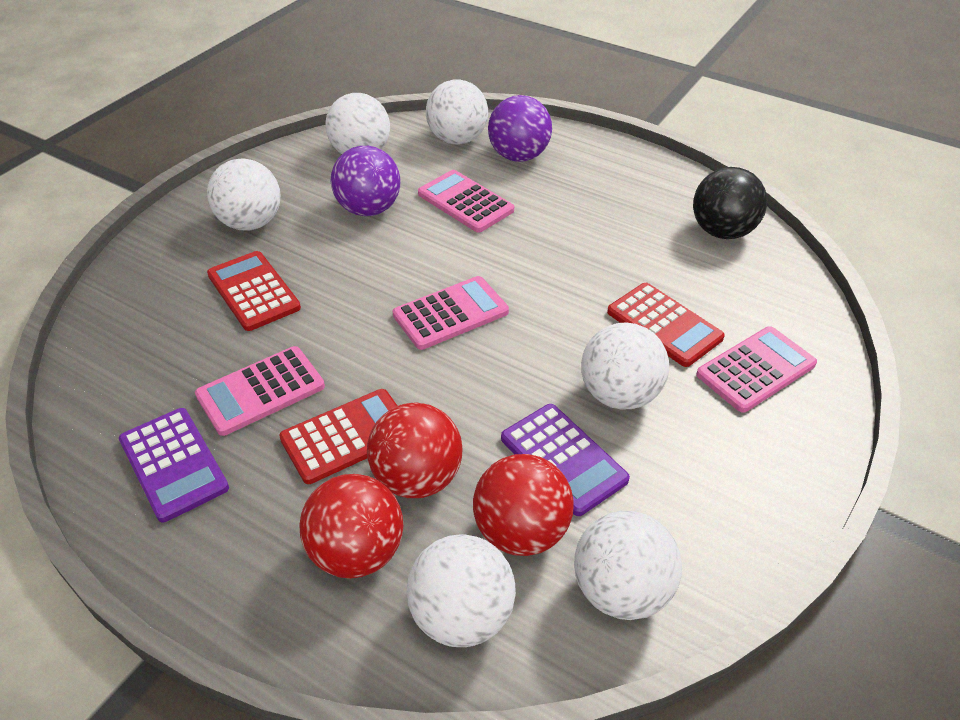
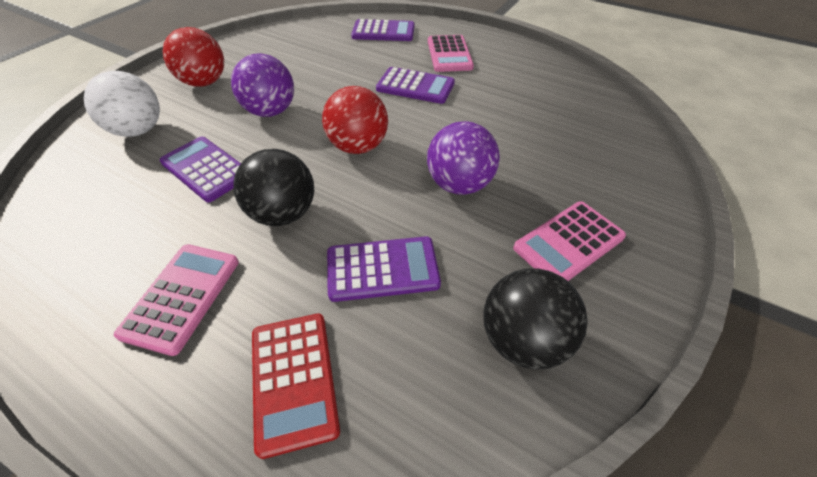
black ball: [693,167,767,239] = 1 -> [233,149,314,226] [484,268,588,369] = 2
pink calculator: [195,346,325,436] [393,276,509,350] [418,170,514,233] [696,326,817,413] = 4 -> [114,244,239,356] [428,35,474,72] [513,201,626,281] = 3
purple calculator: [119,408,229,522] [501,404,630,516] = 2 -> [159,137,241,202] [327,236,441,302] [351,19,414,41] [376,67,455,104] = 4
red ball: [299,474,404,579] [367,402,462,498] [473,454,574,556] = 3 -> [163,27,224,87] [322,86,388,154] = 2
red calculator: [207,251,301,331] [279,389,397,484] [607,283,725,367] = 3 -> [252,314,340,459] = 1
white ball: [207,159,280,230] [325,93,390,154] [407,534,516,647] [426,79,488,145] [574,511,682,620] [581,322,669,410] = 6 -> [84,71,160,137] = 1

